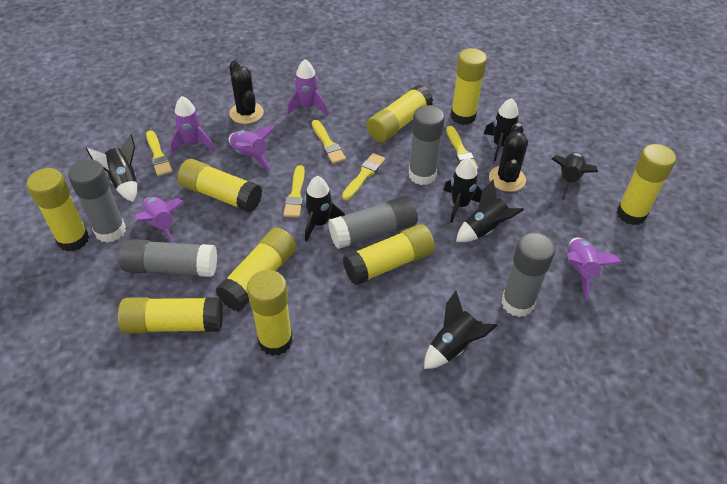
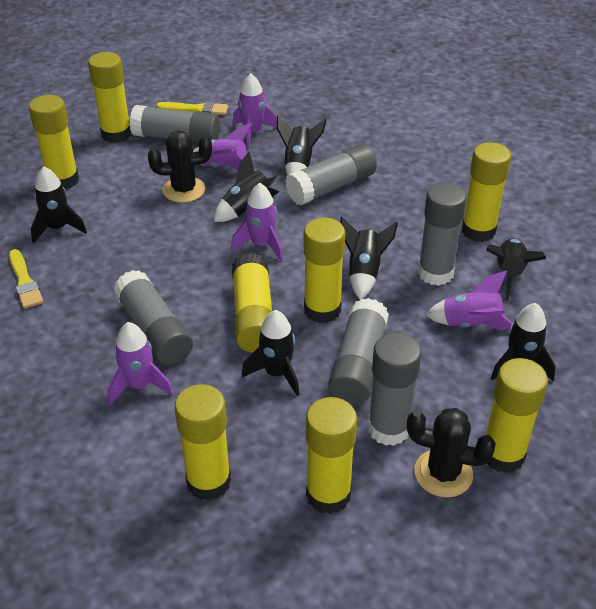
grey glue stick: [68,159,126,242] [119,239,217,277] [328,196,418,249] [409,105,445,185] [501,233,555,317] = 5 -> [113,270,193,365] [130,105,220,144] [285,144,377,205] [328,298,389,405] [368,332,421,446] [418,183,467,286] = 6
yellow brush: [146,130,172,176] [283,165,305,218] [312,120,346,164] [342,153,385,200] [446,126,478,170] = 5 -> [9,249,43,308] [156,102,228,115] = 2
yellow glue stick: [27,168,89,252] [118,297,223,333] [177,159,262,213] [216,228,296,312] [247,270,293,356] [343,224,435,285] [367,85,433,142] [450,48,487,125] [616,144,676,225] = 9 -> [29,95,79,189] [88,52,131,143] [175,384,231,501] [232,253,272,353] [303,218,345,323] [306,397,357,514] [462,142,511,242] [486,358,548,473] = 8

